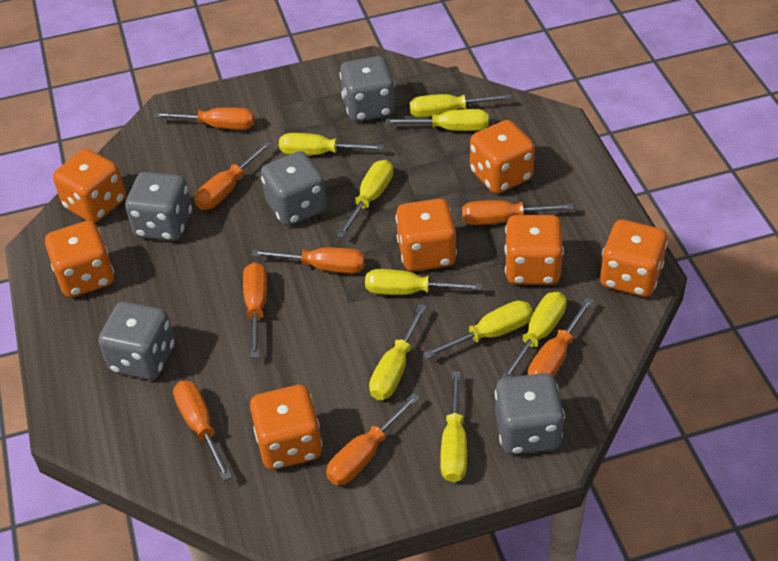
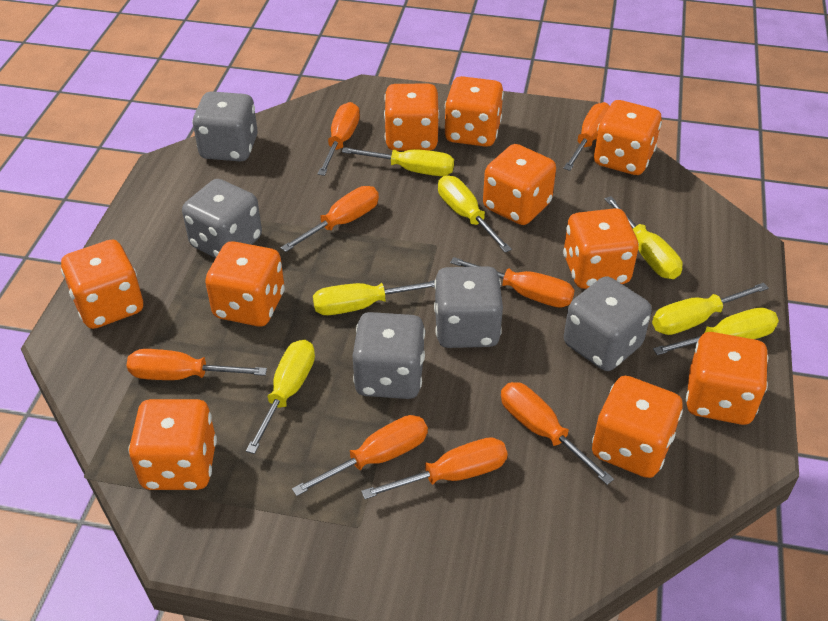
orange dice: [45,221,114,298] [53,149,126,223] [250,385,323,470] [395,199,457,272] [470,120,535,194] [504,215,564,285] [600,220,668,297] = 7 -> [61,239,143,329] [128,399,217,490] [205,241,285,327] [384,84,440,151] [445,76,504,147] [483,144,556,225] [563,208,639,289] [592,376,683,478] [594,100,662,175] [686,332,768,425] = 10
yellow screwdriver: [279,133,384,155] [336,160,393,238] [365,269,482,295] [369,304,427,400] [385,109,489,131] [409,94,512,118] [423,300,533,359] [440,371,467,482] [500,292,567,379] = 9 -> [246,340,315,454] [313,280,435,315] [342,147,454,176] [438,175,512,253] [605,196,683,279] [652,283,769,335] [653,308,779,355] = 7

